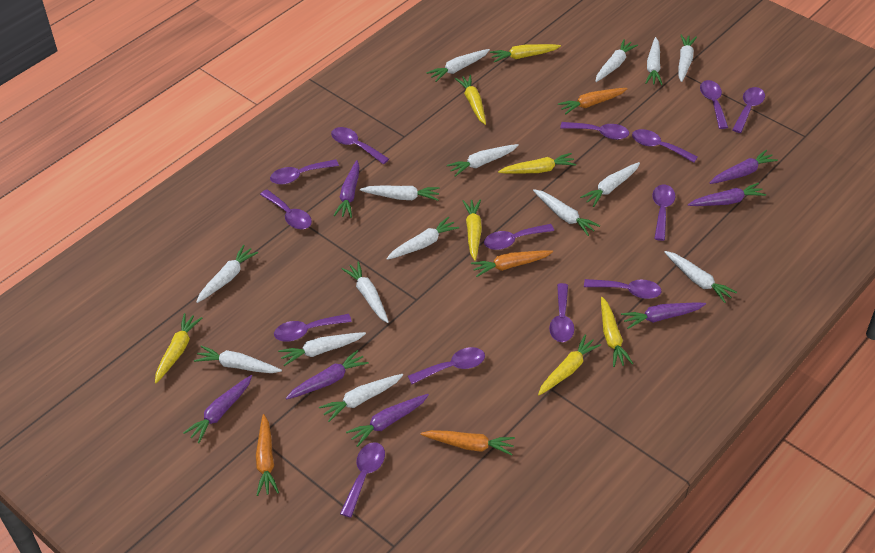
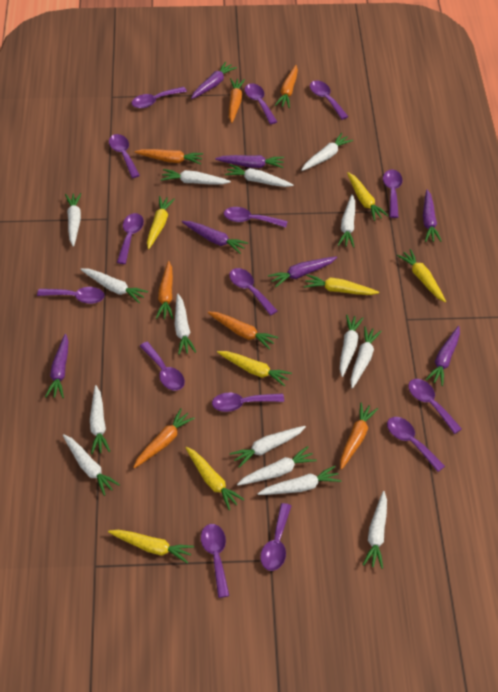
orange carrot: [256,414,279,496] [421,430,515,455] [471,250,553,277] [558,88,628,115] = 4 -> [133,409,195,468] [135,149,203,165] [156,261,173,319] [208,311,278,350] [229,78,245,123] [275,65,298,108] [340,402,378,470] = 7
purple spoon: [260,190,312,229] [270,159,339,184] [274,314,352,342] [331,127,389,164] [340,442,385,518] [408,347,485,384] [484,224,554,250] [549,283,574,342] [560,122,629,140] [584,279,662,299] [632,129,698,163] [652,185,675,241] [700,80,728,129] [732,87,765,133] = 14 -> [37,287,105,304] [109,134,140,178] [117,213,144,264] [131,87,187,108] [140,342,185,391] [201,524,230,598] [212,393,284,412] [224,207,288,227] [229,268,277,316] [245,83,277,124] [260,503,291,571] [310,80,349,120] [383,169,403,218] [387,417,445,472] [408,379,462,434] = 15

